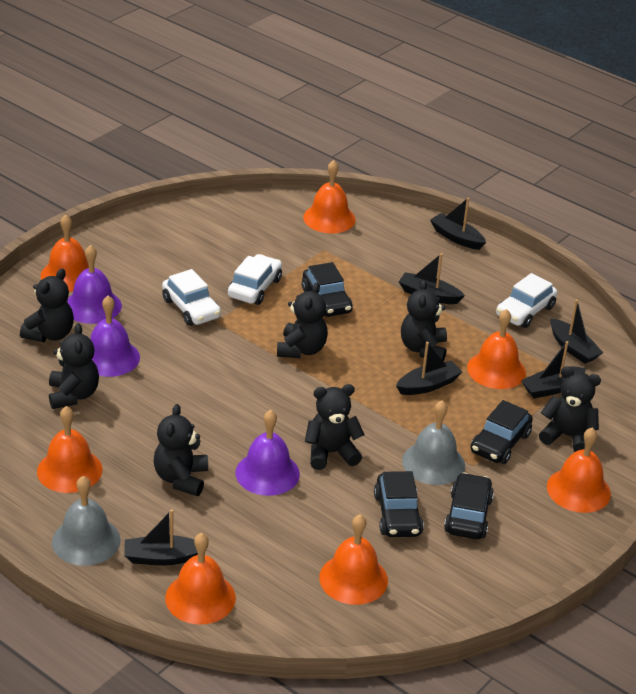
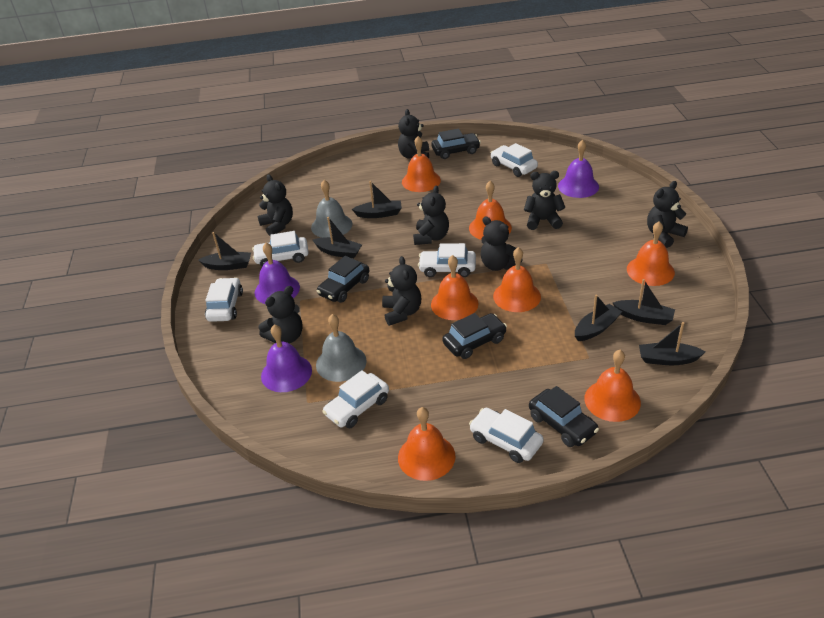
black teddy bear: [20,269,74,342] [49,323,99,409] [154,404,208,496] [277,283,328,358] [305,384,365,470] [401,280,447,361] [539,366,601,452] = 7 -> [257,174,293,236] [259,286,303,343] [382,256,421,326] [398,109,429,158] [413,185,449,245] [481,216,523,271] [524,171,565,230] [647,181,688,248] = 8
white car: [162,269,221,326] [228,254,282,305] [496,273,558,328] = 3 -> [205,277,243,322] [252,231,309,266] [322,370,389,428] [418,243,476,277] [469,408,543,463] [491,143,538,177] = 6

